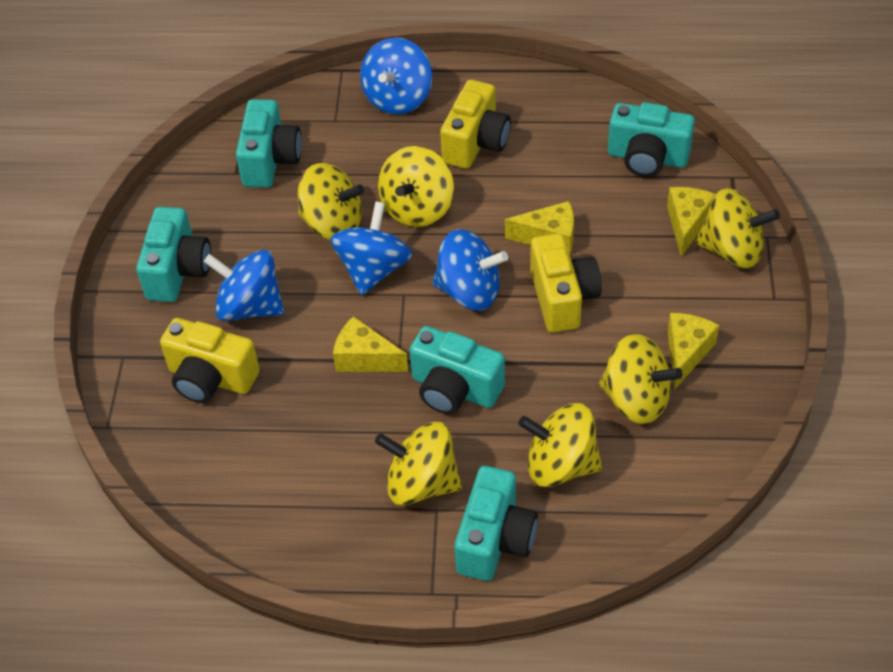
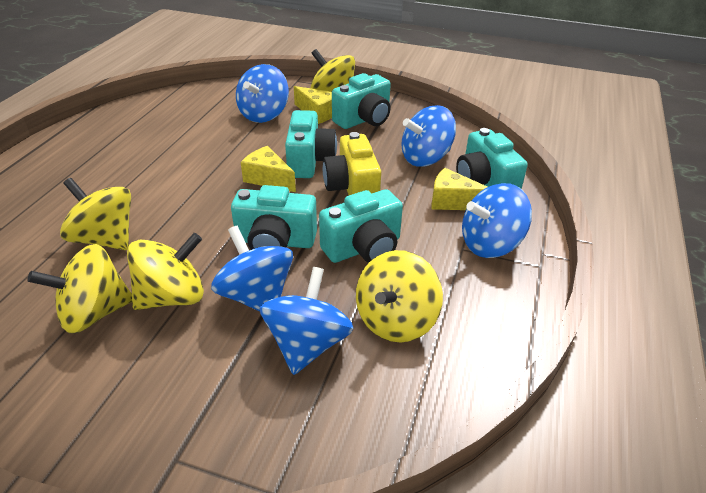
blue spinning top: [204,250,284,321] [330,201,412,295] [360,37,432,115] [432,229,508,311] = 4 -> [211,226,293,312] [236,64,289,123] [260,267,354,375] [401,105,456,167] [462,183,532,258] = 5
yellow camera: [160,318,260,403] [440,80,511,169] [530,233,602,333] = 3 -> [323,132,381,195] = 1
yellow cheese: [333,316,408,372] [505,201,574,254] [667,187,716,257] [668,313,719,390] = 4 -> [241,146,296,192] [294,86,332,124] [432,168,487,210] = 3
yellow spinning top: [298,163,364,240] [375,422,462,505] [378,146,454,227] [518,403,602,487] [599,334,683,424] [695,188,780,268] = 6 -> [27,244,132,334] [60,178,131,250] [127,233,204,310] [310,49,355,92] [356,250,443,342] = 5

